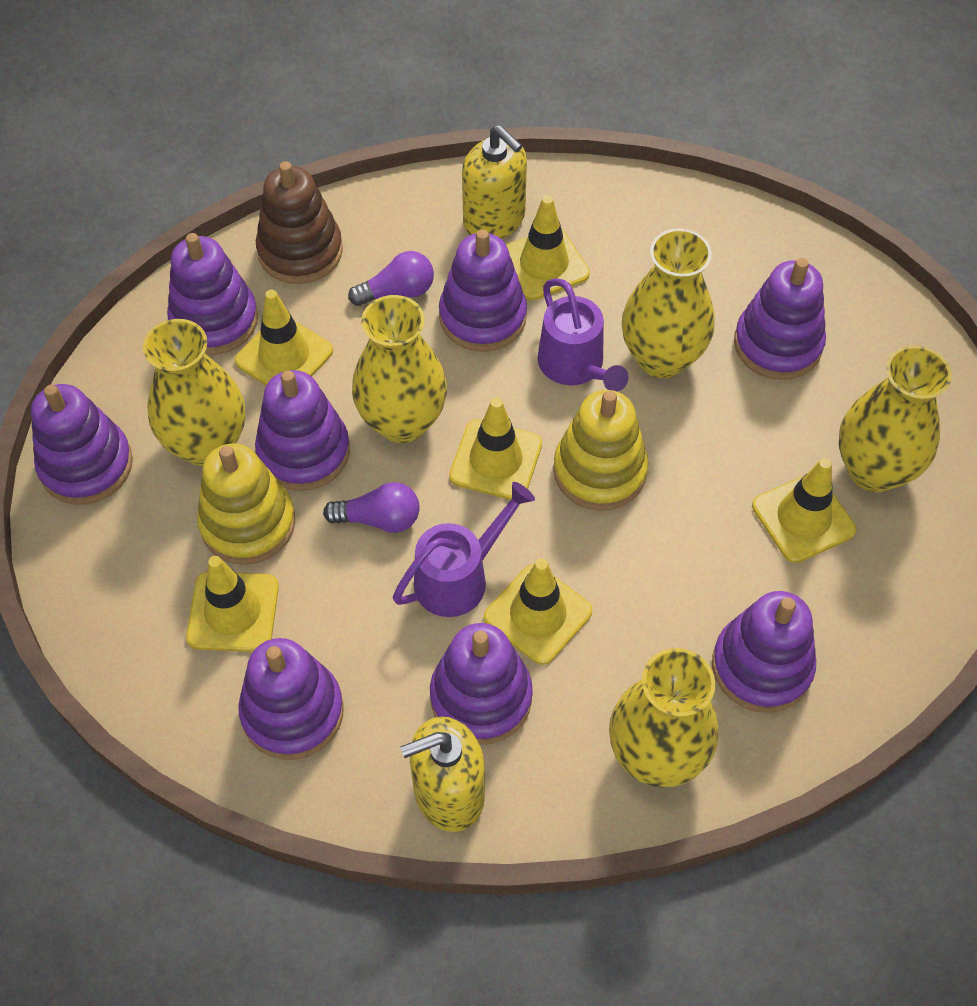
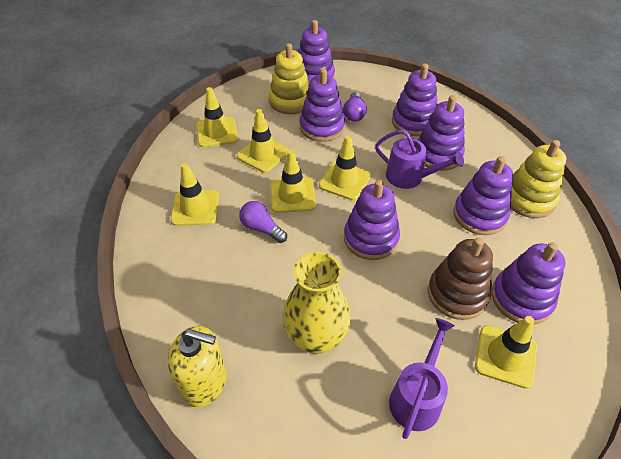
purple stacking toy: [31,384,133,505] [167,233,258,355] [238,638,344,760] [255,370,350,491] [430,623,533,745] [439,229,527,352] [712,591,816,713] [734,258,826,380] = 8 -> [298,20,335,83] [299,68,345,142] [344,180,400,260] [392,63,438,136] [418,95,465,171] [453,156,513,235] [491,242,565,324] = 7
yellow soap dispenser: [400,717,485,832] [462,125,527,239] = 2 -> [168,326,226,407] = 1
yellow vase: [143,319,245,466] [352,295,447,443] [609,648,718,787] [622,228,715,378] [839,345,952,492] = 5 -> [283,252,351,354] = 1

